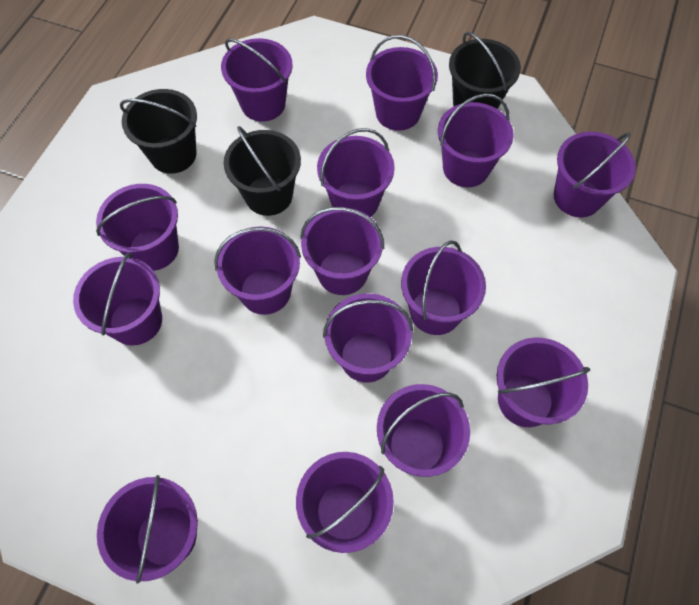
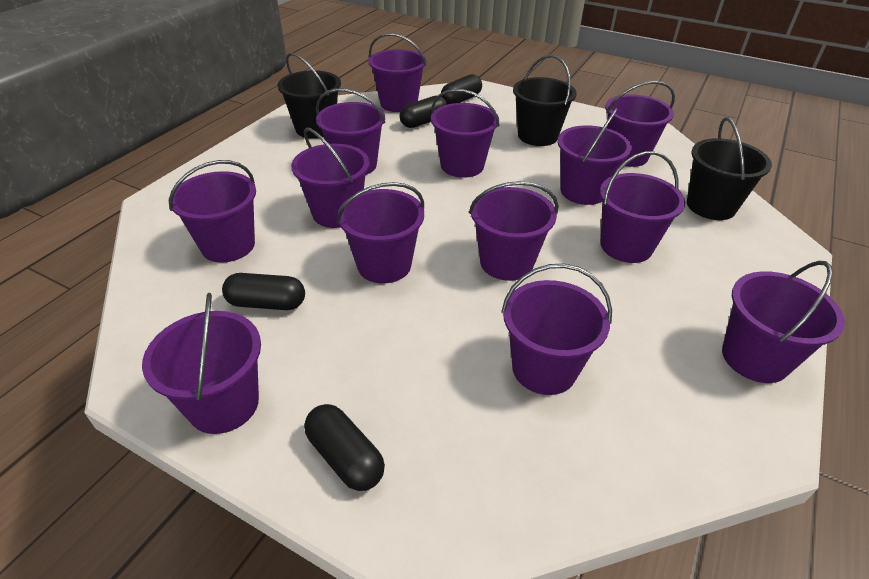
black capsule: none = 0 -> [222,273,305,310] [304,404,385,491] [400,95,447,128] [441,74,482,105] = 4
purple bucket: [73,252,162,346] [96,184,179,271] [97,475,198,584] [214,226,301,315] [221,38,292,122] [296,452,394,553] [300,207,384,295] [317,128,395,217] [323,293,413,383] [366,35,438,131] [377,384,470,477] [401,240,486,335] [438,94,514,187] [497,338,590,427] [554,132,636,217] = 15 -> [142,293,261,434] [169,160,256,263] [291,127,370,228] [316,88,385,175] [337,182,424,283] [368,33,426,112] [431,89,499,178] [469,181,559,281] [501,264,612,395] [557,108,632,205] [600,151,685,263] [605,81,675,167] [722,261,845,383] = 13

